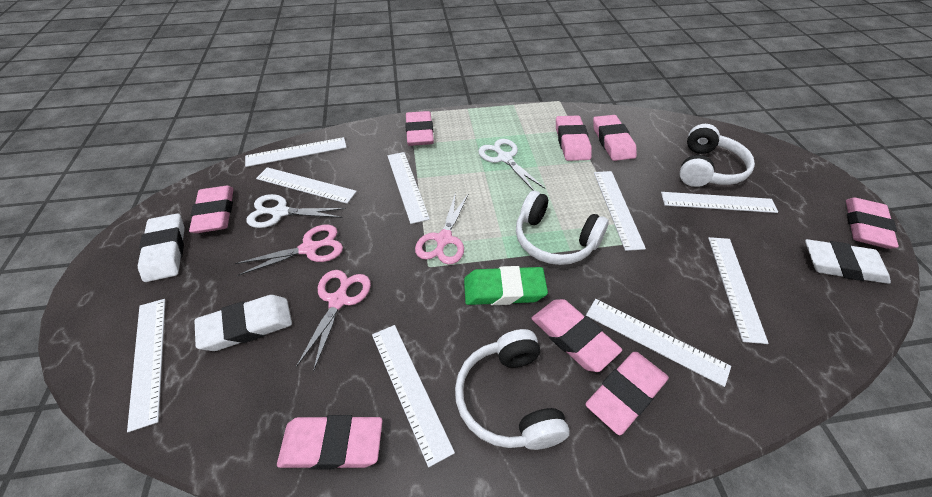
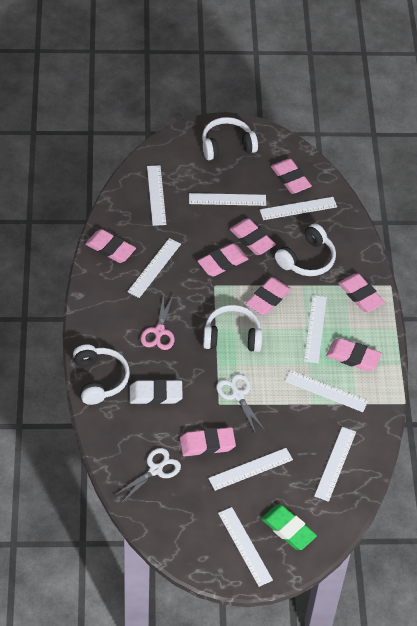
pink scissors: [235,225,343,276] [296,270,371,372] [415,192,468,265] = 3 -> [140,294,174,350] = 1
white eraser: [138,213,185,282] [194,295,292,351] [805,239,891,284] = 3 -> [130,379,183,405] = 1
white headphones: [455,329,569,450] [516,191,609,265] [679,124,755,187] = 3 -> [73,344,130,405] [202,117,258,160] [203,305,262,352] [275,224,336,276] = 4

